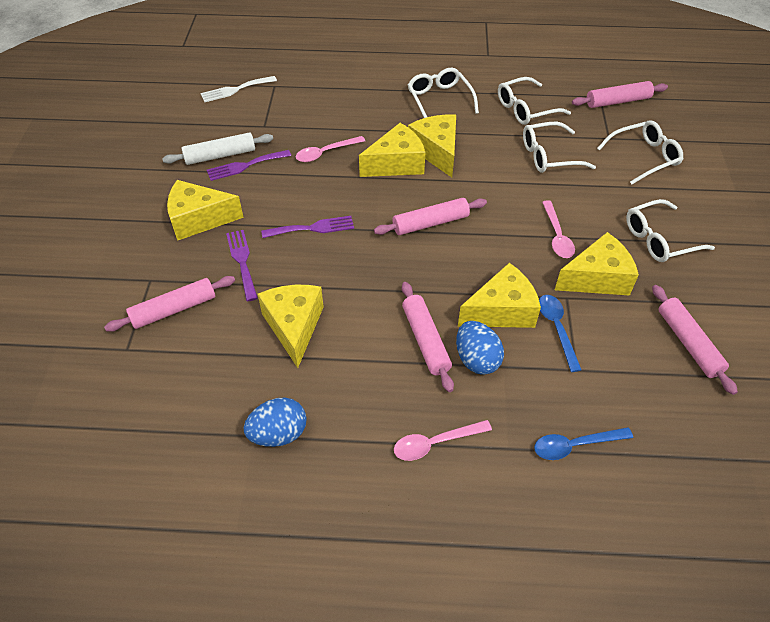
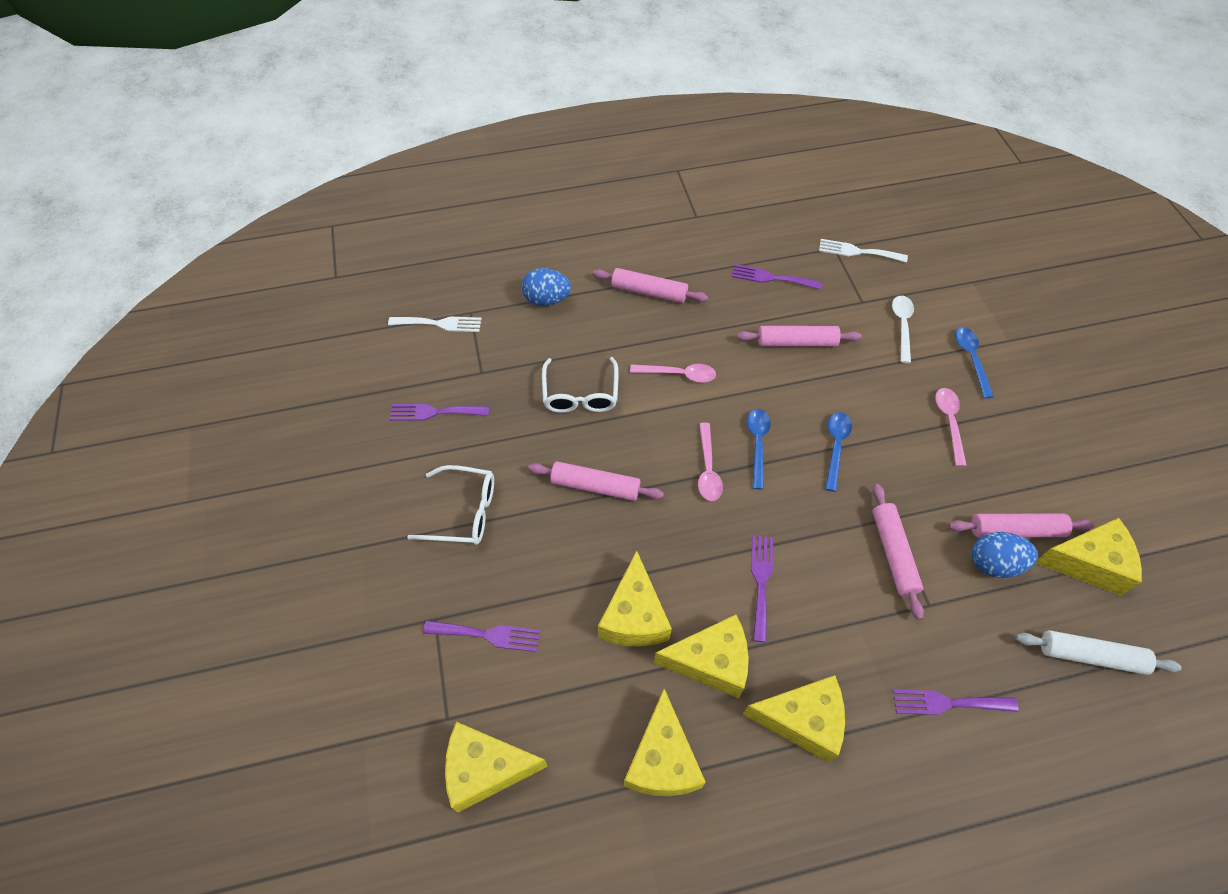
blue spoon: [534,427,633,460] [539,295,582,372] = 2 -> [747,409,771,490] [825,412,852,492] [955,327,994,398] = 3
purple fork: [207,150,291,181] [226,230,258,301] [261,216,354,238] = 3 -> [389,404,489,421] [423,621,540,652] [732,264,822,290] [751,535,773,642] [893,690,1019,715] = 5
white fork: [201,76,277,102] = 1 -> [388,317,481,332] [819,239,908,262] = 2
white glasses: [408,68,479,118] [498,77,571,125] [523,122,596,173] [597,120,683,184] [626,199,715,262] = 5 -> [407,465,494,545] [542,357,619,413] = 2
white spoon: none = 0 -> [892,296,914,363] = 1

